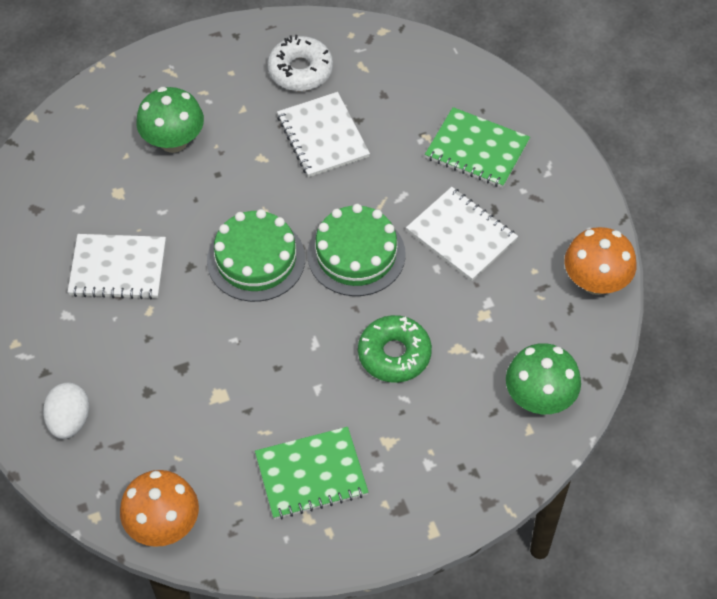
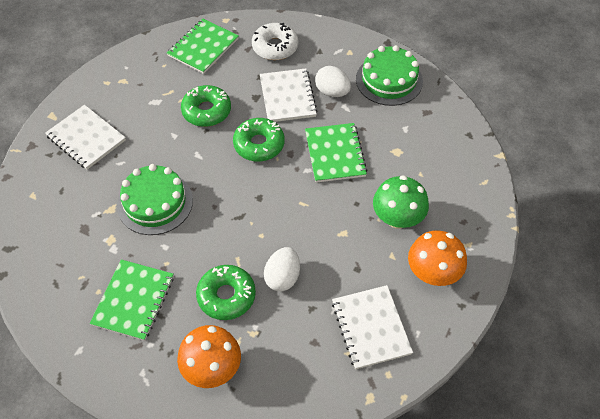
green donut: [358,315,432,383] = 1 -> [181,85,231,127] [196,265,256,320] [233,118,285,161] = 3
green mushroom: [136,87,204,153] [506,343,581,414] = 2 -> [373,175,429,229] = 1
green notebook: [255,427,369,519] [425,107,530,188] = 2 -> [89,259,174,341] [167,18,239,74] [305,123,368,183] = 3
white egg: [43,383,90,439] = 1 -> [264,247,300,291] [315,66,351,97] = 2

